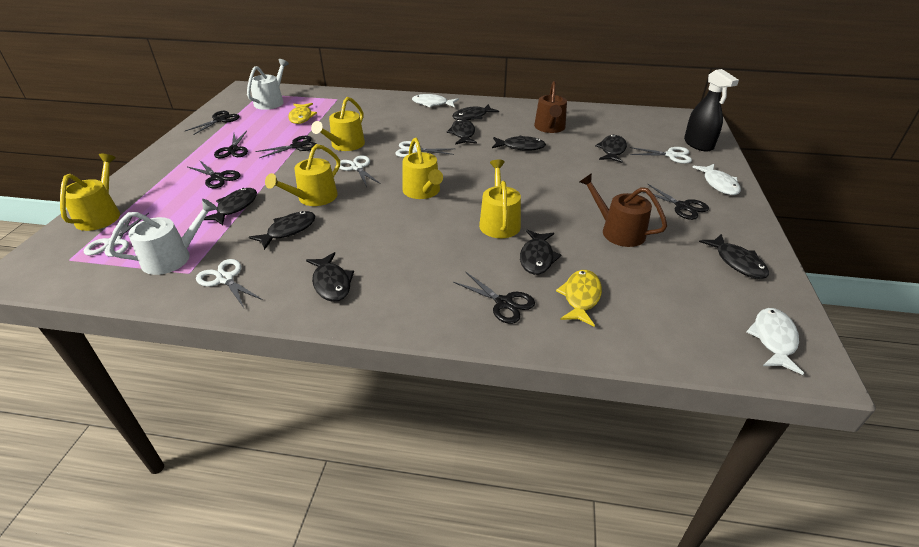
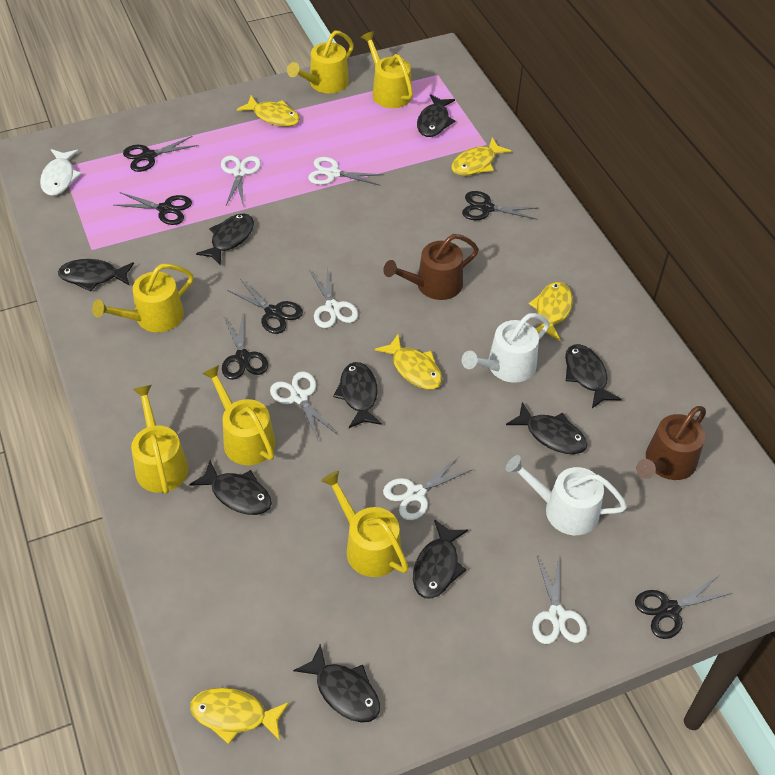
black spray bottle: [684,69,739,152] = 1 -> none = 0
white fish: [412,94,459,107] [693,164,741,195] [747,308,804,375] = 3 -> [40,149,81,196] = 1
white scissors: [84,213,149,257] [196,259,263,308] [339,155,381,187] [395,141,455,157] [629,147,692,164] = 5 -> [221,156,261,207] [270,371,337,442] [308,157,384,186] [309,267,358,328] [383,456,473,520] [532,557,587,644] = 6
yellow fish: [288,103,317,124] [556,270,602,327] = 2 -> [190,688,289,744] [237,95,300,126] [375,334,442,389] [451,137,511,176] [529,282,573,341] = 5
yellow watering can: [60,154,120,231] [265,144,340,206] [311,97,365,151] [403,138,443,199] [479,160,521,238] = 5 -> [92,264,193,332] [131,385,188,494] [202,365,275,465] [287,31,354,93] [321,471,409,577] [361,31,413,108] = 6

